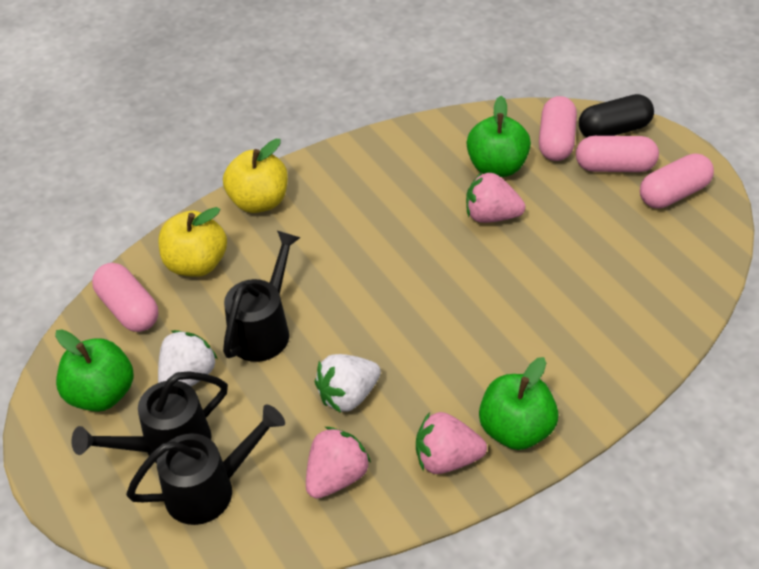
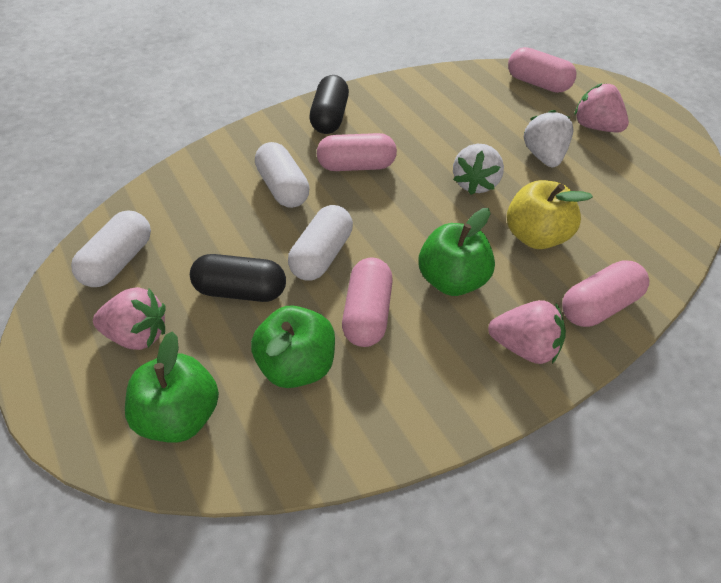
black capsule: [579,94,654,137] = 1 -> [190,254,286,302] [309,75,349,134] = 2
black watering can: [71,371,228,463] [126,404,285,525] [223,231,301,362] = 3 -> none = 0
white capsule: none = 0 -> [71,211,151,287] [255,142,309,208] [288,205,353,280] = 3
yellow apple: [158,207,227,277] [223,139,288,213] = 2 -> [507,180,593,249] = 1

